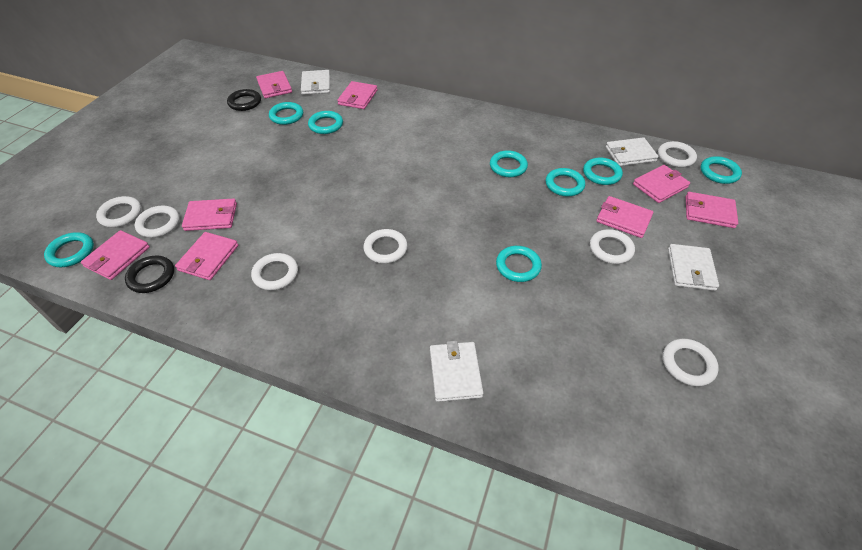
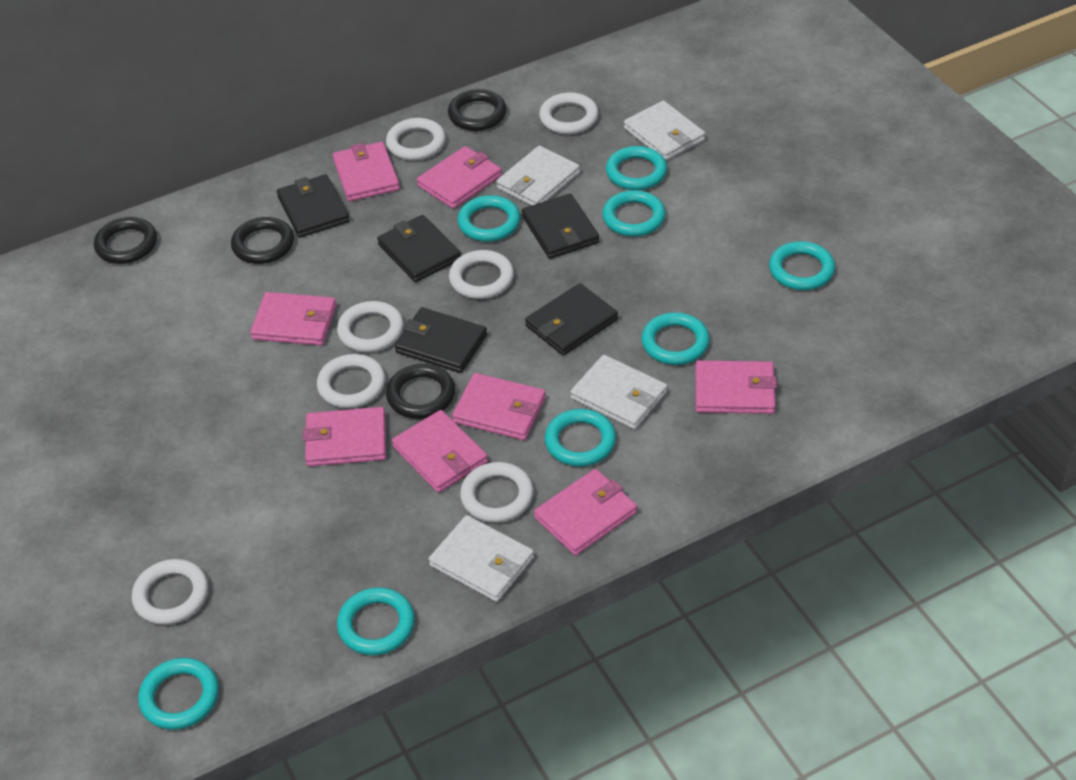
black ring: [125,256,174,293] [227,89,261,111] = 2 -> [94,217,157,264] [231,217,294,264] [386,364,455,419] [448,89,507,131] = 4
black wallet: none = 0 -> [277,174,350,238] [377,215,461,282] [395,307,487,373] [522,194,599,259] [525,283,618,356] = 5

